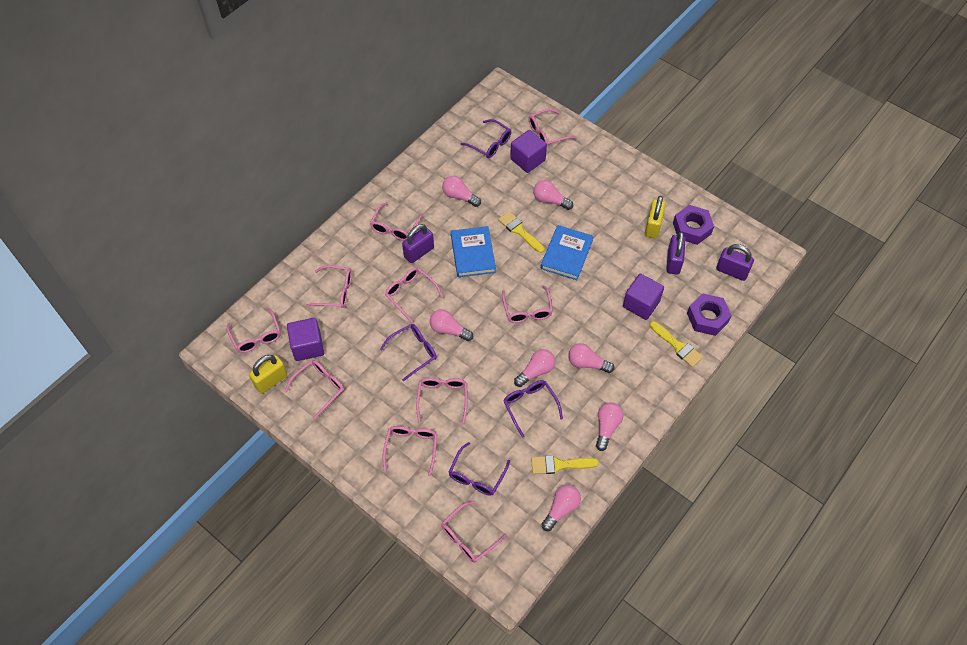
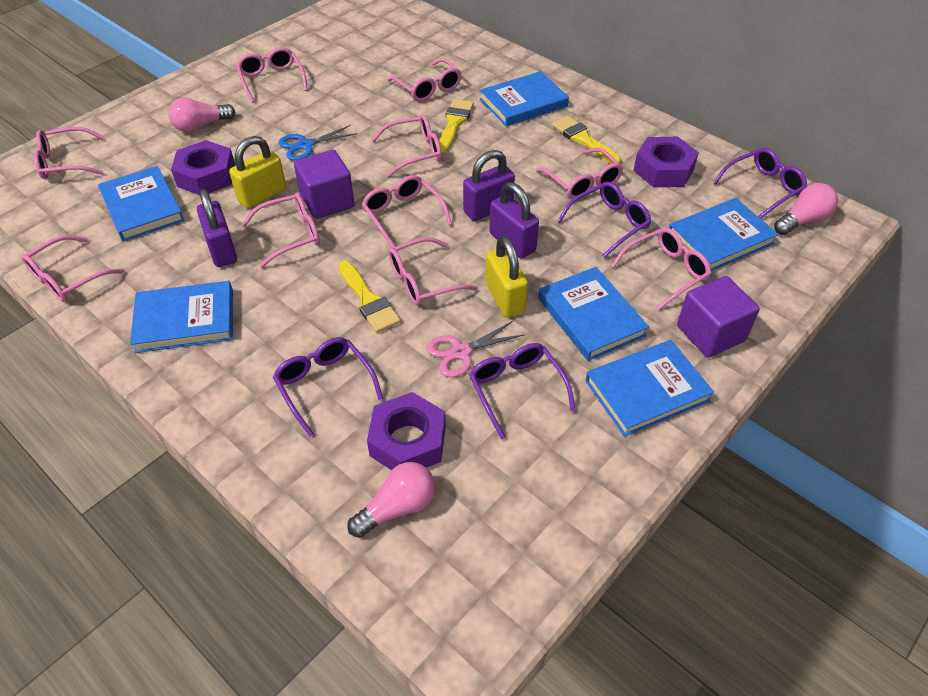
blue book: [451,226,496,277] [541,225,594,280] = 2 -> [98,166,184,242] [130,281,233,353] [480,71,569,126] [538,267,649,361] [585,340,714,437] [669,198,778,271] = 6
blue scissors: none = 0 -> [279,125,358,161] = 1
pink light bulb: [430,309,473,341] [442,176,481,207] [514,349,555,387] [533,180,573,210] [541,485,581,531] [568,343,614,373] [596,403,623,451] = 7 -> [168,97,235,132] [347,462,435,538] [774,183,838,235] = 3
pink scissors: none = 0 -> [427,320,525,377] = 1
purple cube: [287,318,324,361] [510,130,547,173] [623,274,664,320] = 3 -> [294,150,355,219] [677,276,760,358] = 2
purple nut: [673,205,714,245] [687,294,732,336] = 2 -> [171,140,235,195] [367,392,446,470] [633,137,699,187] = 3

